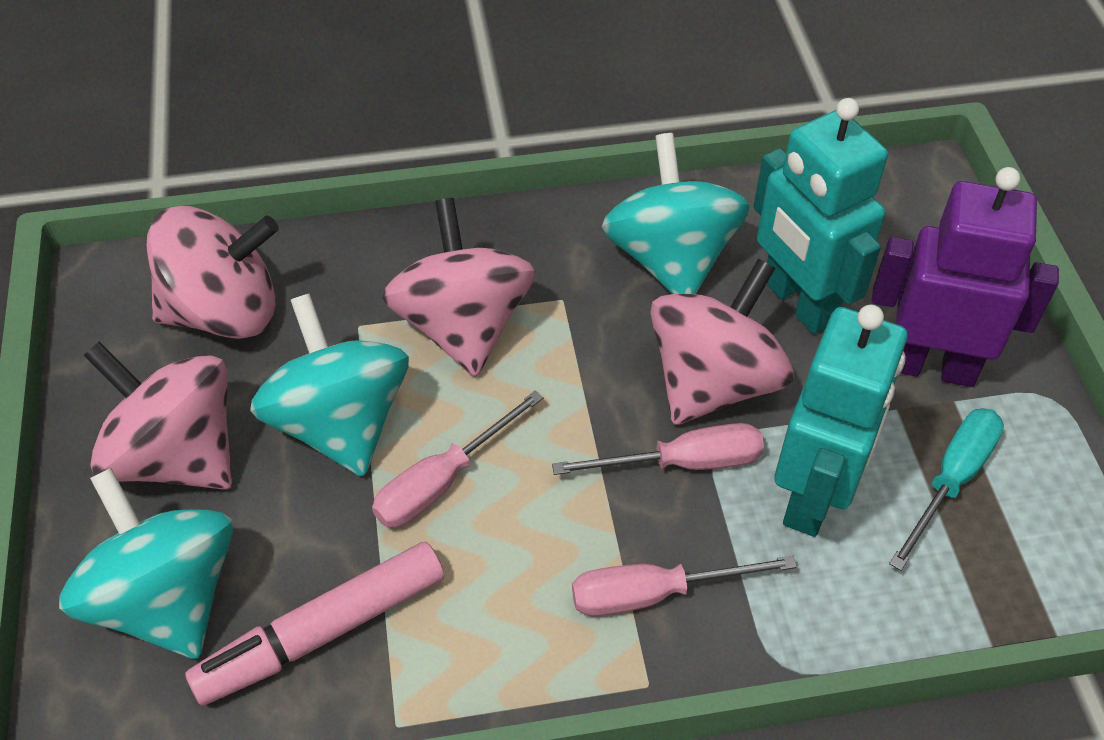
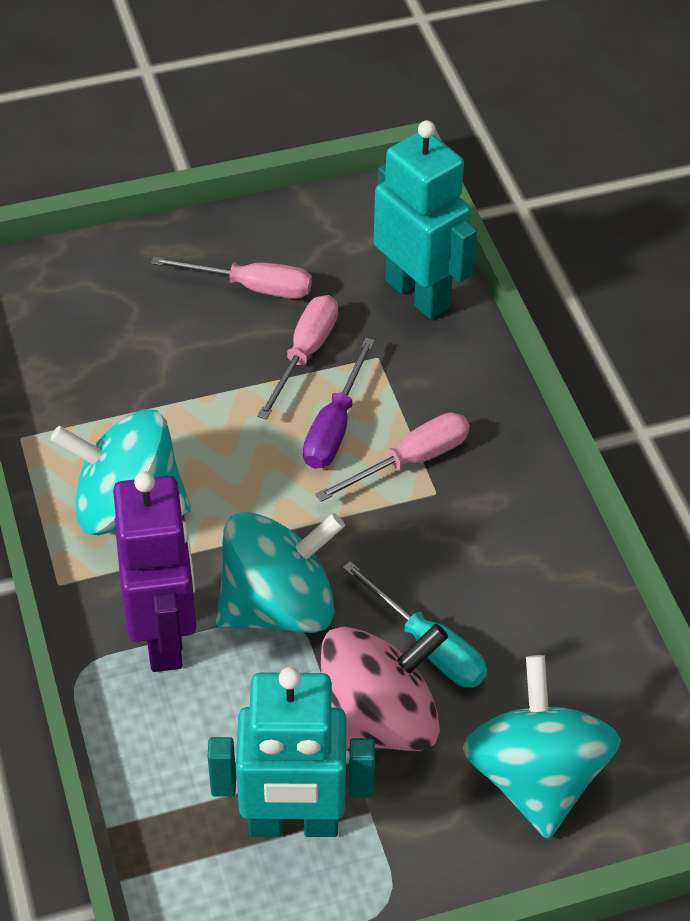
pink marker: [185,542,444,706] = 1 -> none = 0
pink spinning top: [84,341,232,490] [146,206,279,339] [382,198,535,377] [650,259,794,425] = 4 -> [321,624,448,751] = 1
purple screwdriver: none = 0 -> [303,338,375,469] = 1

